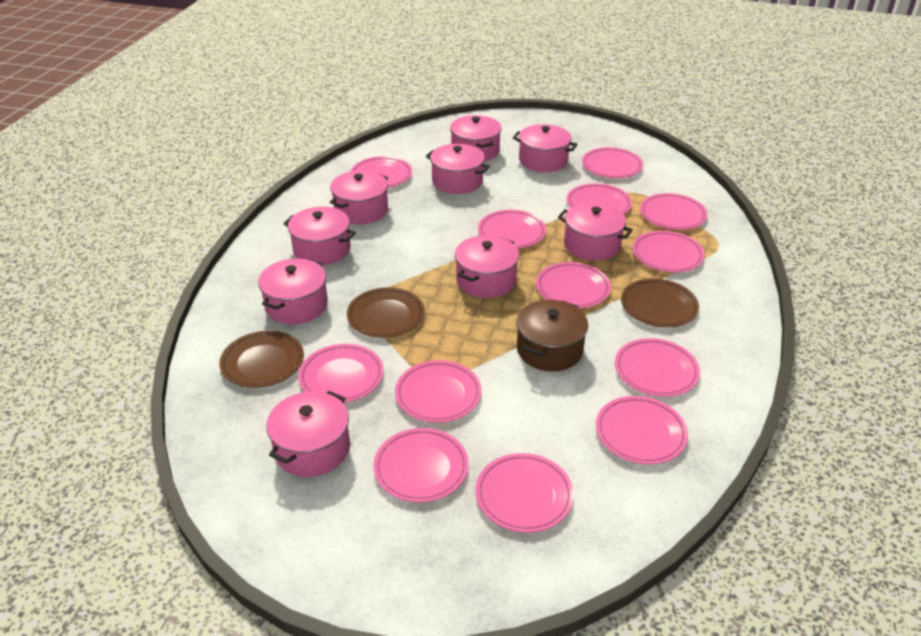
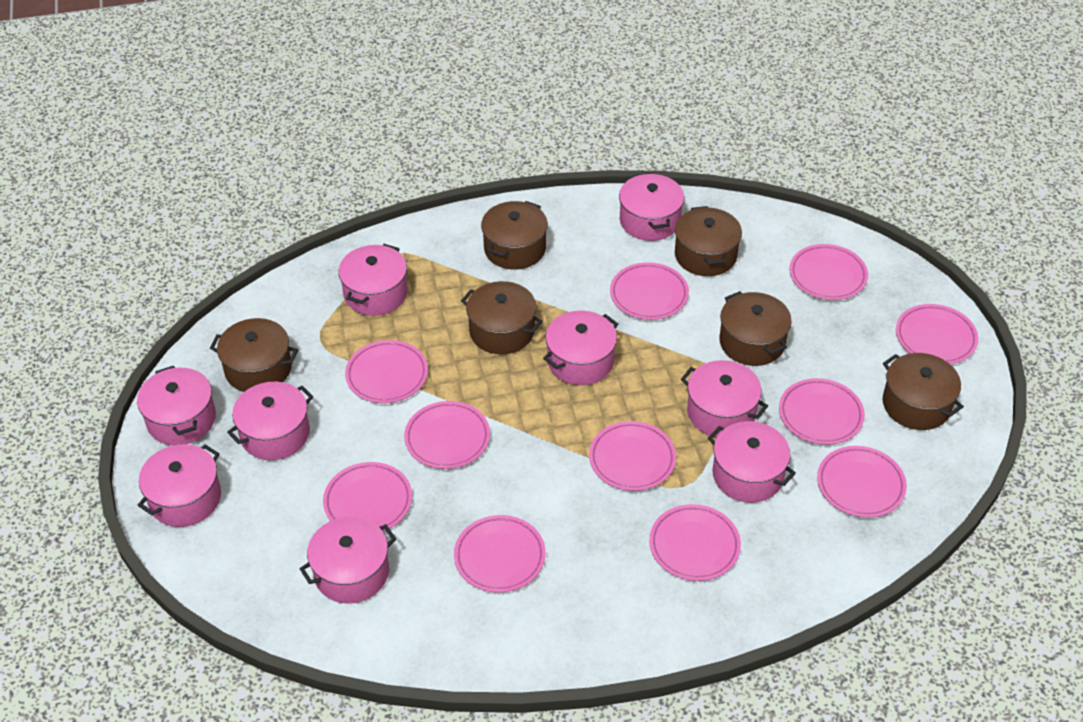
brown plate: [219,331,304,388] [347,287,425,338] [621,279,699,327] = 3 -> none = 0
brown pot: [516,300,588,372] = 1 -> [210,318,298,392] [461,281,543,354] [481,201,548,270] [675,206,742,276] [719,291,792,366] [883,353,964,430] = 6
pink plate: [298,344,384,403] [350,156,412,188] [373,428,469,502] [395,360,482,423] [476,453,574,533] [478,210,546,248] [536,262,611,308] [566,183,632,214] [582,147,643,178] [596,396,688,464] [615,338,700,397] [632,231,705,272] [640,193,708,230] = 13 -> [323,462,412,531] [345,340,428,403] [404,401,490,469] [454,515,546,593] [589,421,676,491] [610,262,689,320] [649,504,741,581] [779,378,865,445] [789,244,868,300] [817,446,907,518] [896,304,978,364] = 11

